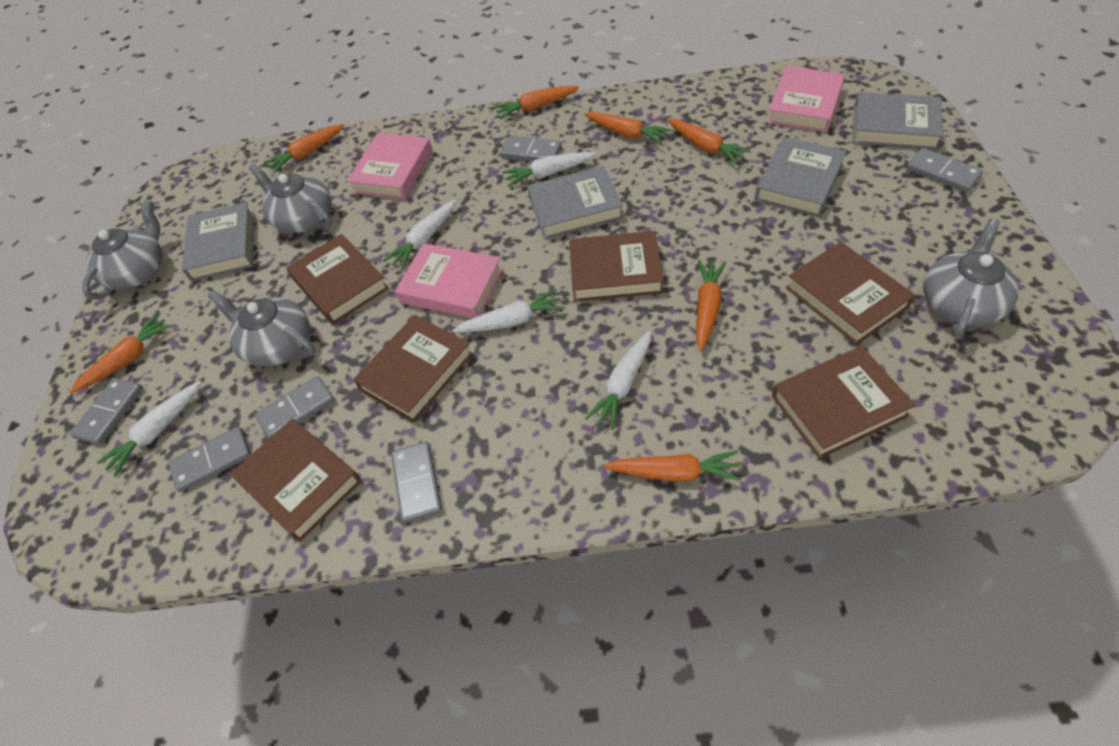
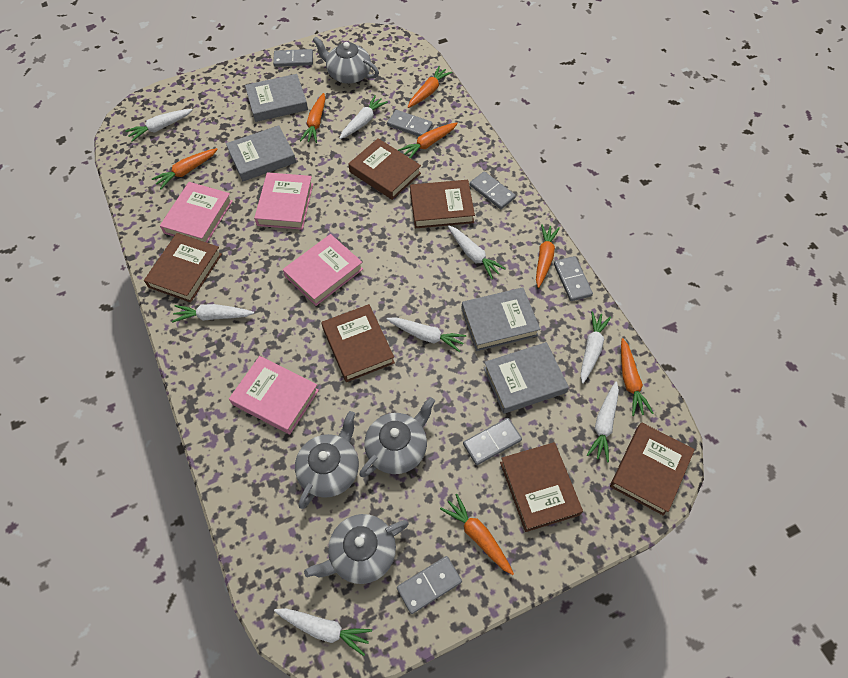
pink book: [347,133,433,200] [395,243,503,318] [767,66,845,133] = 3 -> [160,182,233,243] [229,356,319,434] [254,172,313,230] [283,234,363,306] = 4
white carrot: [97,381,202,477] [383,200,456,270] [452,289,564,333] [502,152,596,187] [585,331,651,430] = 5 -> [125,109,192,142] [172,304,254,323] [274,608,372,656] [339,95,388,139] [387,317,466,352] [448,225,506,279] [581,311,611,384] [587,382,619,462] = 8

